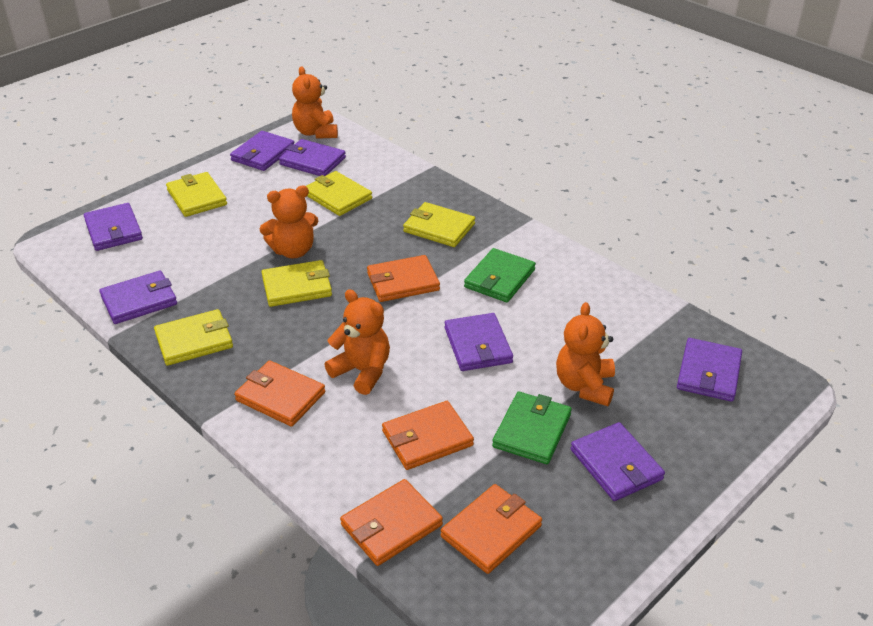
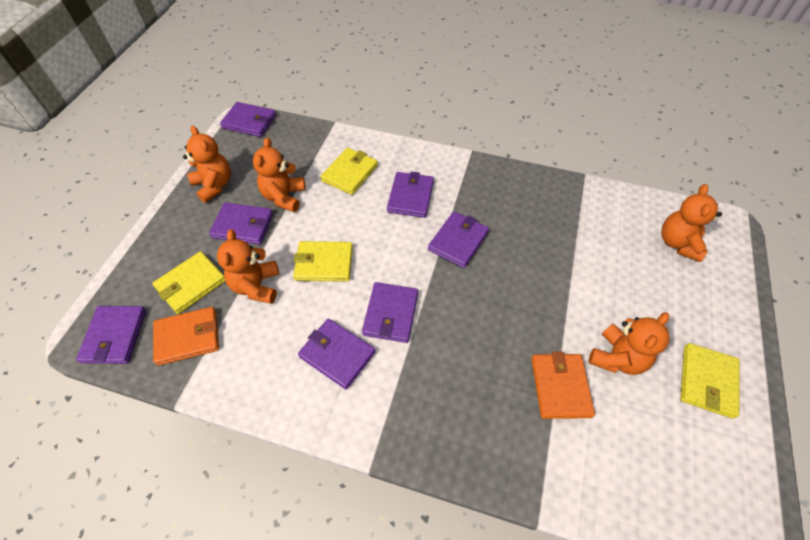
green wallet: [464,248,536,302] [492,391,572,464] = 2 -> none = 0
orange teddy bear: [259,185,318,259] [292,66,338,139] [325,289,390,395] [556,302,615,406] = 4 -> [183,126,231,203] [217,229,279,304] [253,138,305,212] [589,312,670,375] [661,184,722,262] = 5
orange wallet: [235,360,325,427] [340,479,443,566] [367,255,440,302] [382,401,474,470] [441,484,542,574] = 5 -> [153,307,219,366] [532,352,595,419] = 2
yellow wallet: [154,309,233,366] [166,172,227,217] [262,260,332,307] [306,171,372,216] [403,202,475,247] = 5 -> [152,251,225,314] [293,241,353,282] [320,148,378,195] [681,343,739,419] = 4

